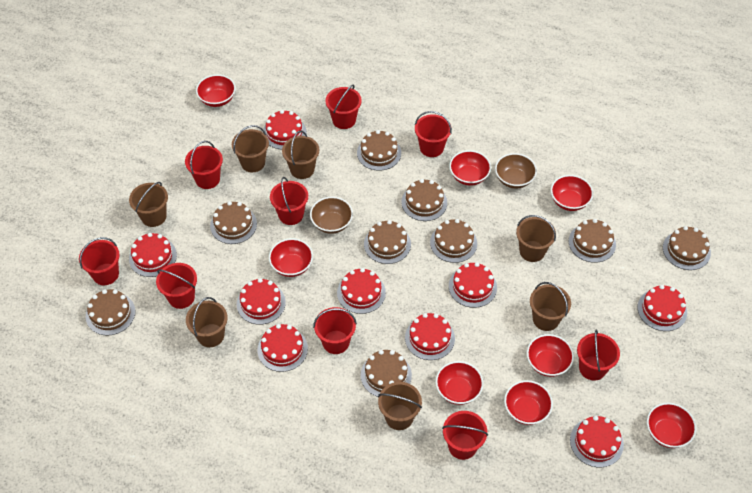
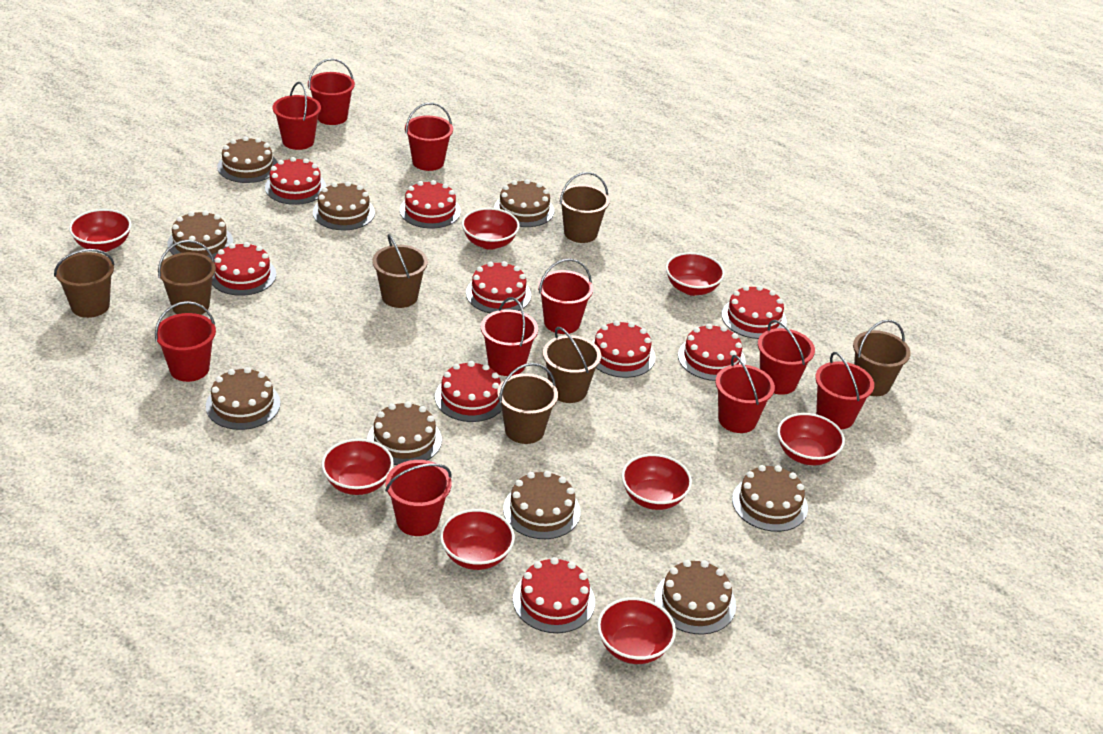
brown bowl: [310,197,353,234] [495,153,537,189] = 2 -> none = 0
red bucket: [79,237,120,285] [156,263,197,309] [185,141,223,189] [270,177,308,225] [313,307,357,354] [325,85,362,129] [415,111,452,157] [442,411,488,460] [577,330,620,381] = 9 -> [155,301,216,382] [273,82,321,150] [308,58,355,125] [385,460,451,536] [405,103,453,171] [481,297,538,376] [538,259,593,334] [715,355,775,433] [758,320,815,395] [815,352,874,429] = 10

